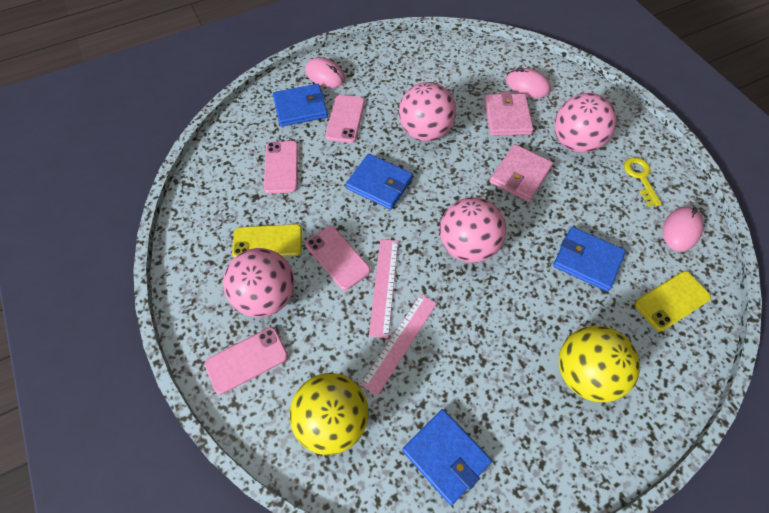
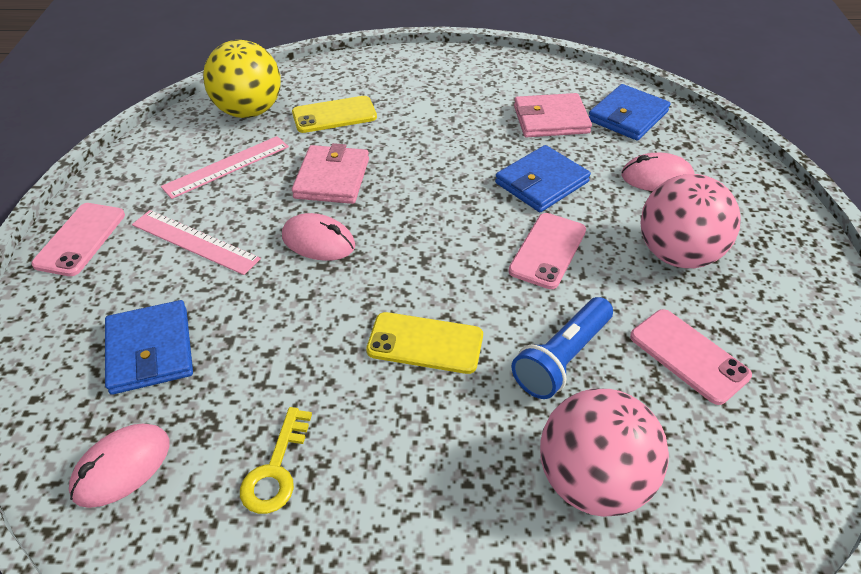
blue flashlight: none = 0 -> [511,297,613,399] = 1
blue wallet: [273,84,328,127] [346,154,413,210] [402,409,492,505] [553,227,626,291] = 4 -> [105,300,193,395] [495,145,591,212] [589,84,670,141] = 3
pink ball: [223,248,294,317] [399,82,456,141] [440,197,506,263] [554,93,617,153] = 4 -> [540,389,669,517] [640,174,741,268] = 2
pink phone: [205,327,288,394] [264,141,298,194] [305,226,371,290] [325,95,365,143] = 4 -> [31,203,125,276] [508,213,586,289] [630,309,752,405] = 3
yellow ball: [290,373,369,455] [559,326,640,402] = 2 -> [203,40,281,118] = 1

